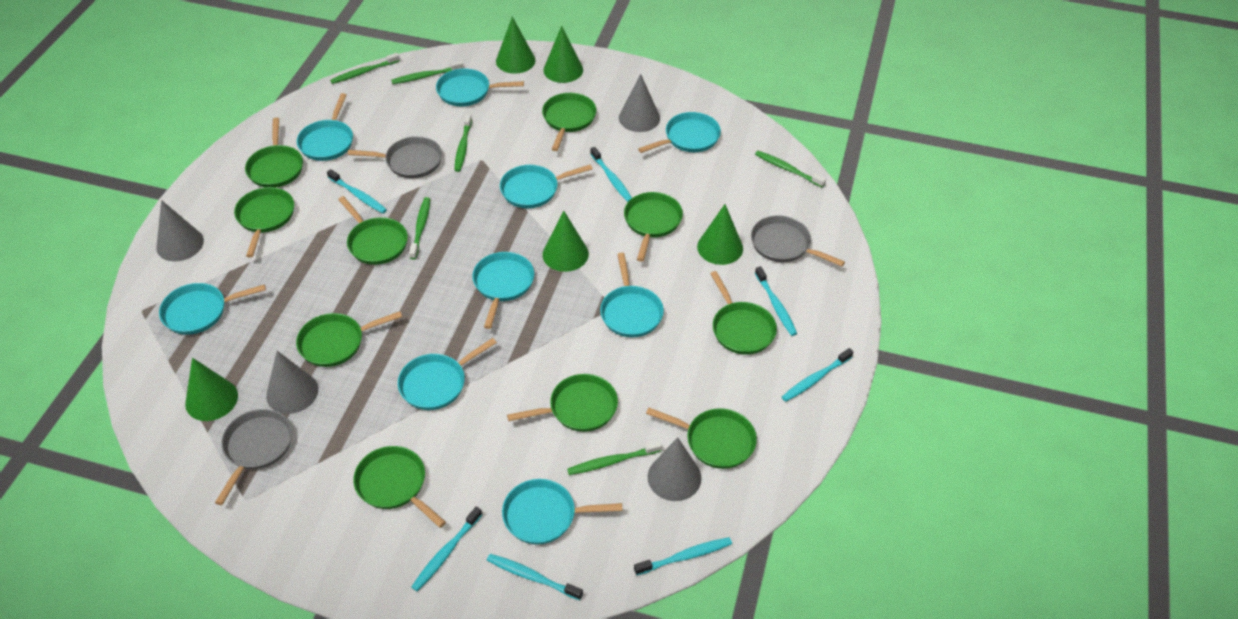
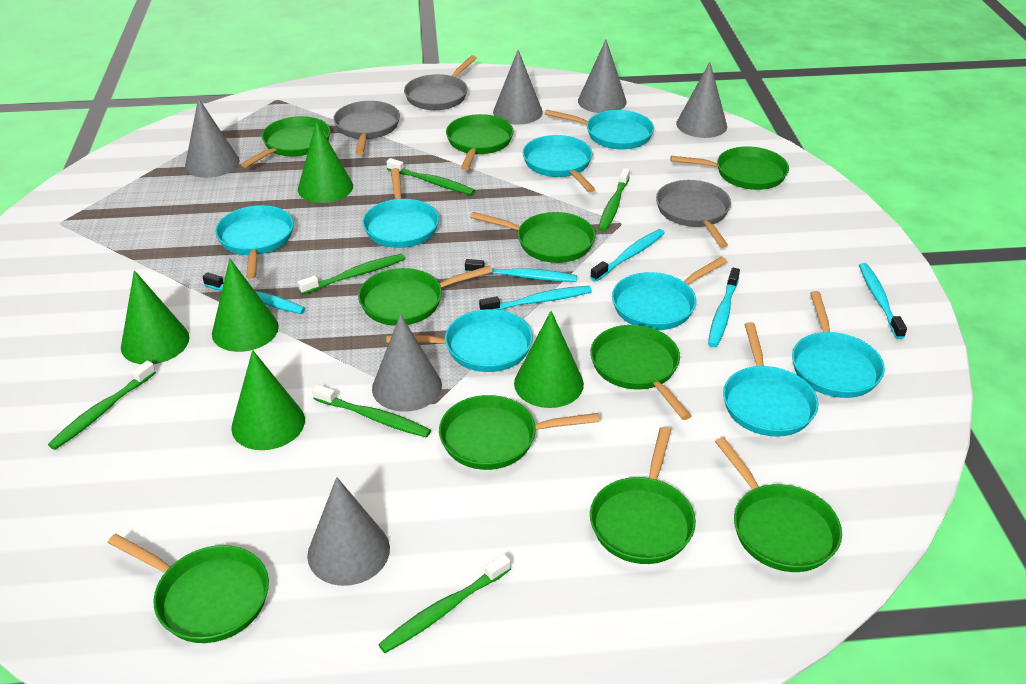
grey cone: [156,200,204,261] [266,351,318,414] [619,74,660,132] [648,437,702,501] = 4 -> [185,98,240,178] [307,477,390,586] [372,314,442,412] [493,50,543,125] [578,40,627,113] [676,62,727,138] = 6
turquoise pan: [159,283,266,335] [297,93,353,161] [398,338,497,410] [436,68,524,106] [472,252,534,329] [500,164,593,208] [502,479,622,545] [600,253,664,337] [638,112,721,153] = 9 -> [215,205,294,279] [362,168,439,248] [387,309,533,372] [523,135,595,192] [545,109,654,149] [612,257,727,330] [723,322,818,437] [792,291,885,398] = 8
turquoise toothbrush: [327,169,387,213] [411,506,482,591] [487,554,583,600] [590,147,632,202] [634,537,732,575] [755,266,797,336] [782,348,853,402] = 7 -> [202,272,305,314] [465,259,577,282] [479,286,592,310] [590,229,665,281] [708,268,740,347] [859,263,907,339] = 6

